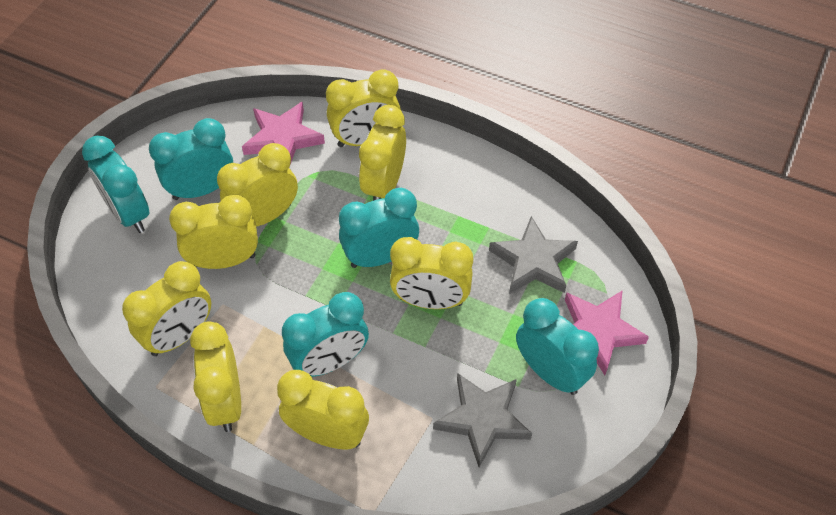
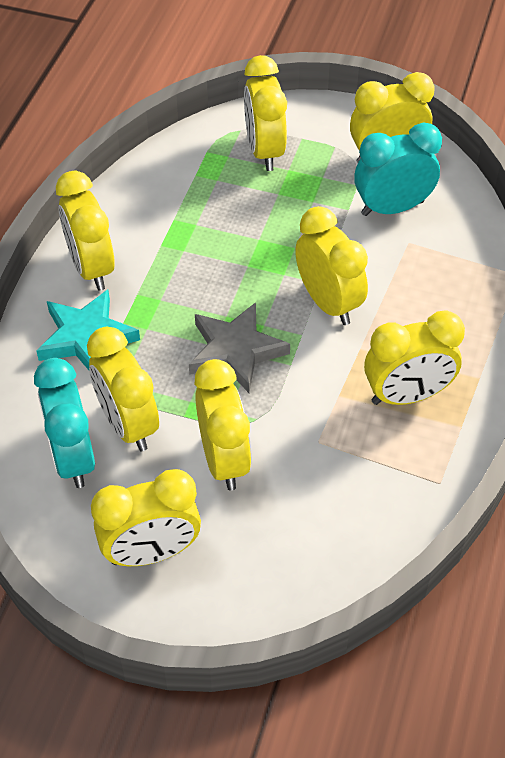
grey star: [433,373,532,467] [489,216,578,294] = 2 -> [189,302,290,393] = 1
pink star: [242,101,325,165] [565,290,649,375] = 2 -> none = 0
turquoise clock: [82,136,150,233] [149,118,233,200] [282,292,369,377] [339,188,419,268] [516,298,599,395] = 5 -> [34,358,95,488] [354,122,442,216] = 2
turquoise star: none = 0 -> [36,290,140,370] = 1

